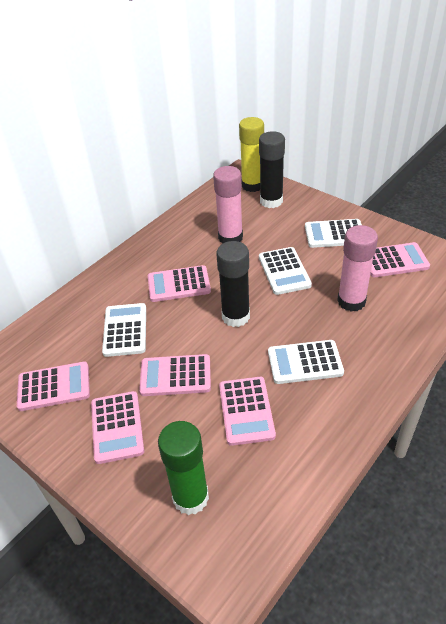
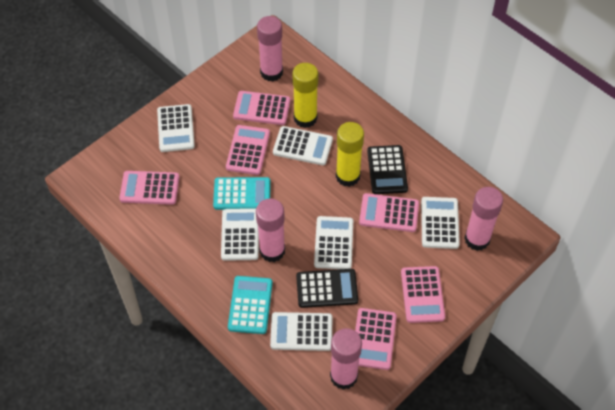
black calculator: none = 0 -> [296,269,358,308] [367,145,408,194] = 2
black glue stick: [216,241,250,327] [259,131,285,208] = 2 -> none = 0
green glue stick: [158,421,209,515] = 1 -> none = 0
pink glue stick: [213,166,243,244] [337,225,378,312] = 2 -> [256,198,285,262] [257,16,283,81] [330,328,362,390] [464,187,503,251] = 4
turquoise calculator: none = 0 -> [213,177,271,210] [228,276,273,334] = 2
white calculator: [102,303,146,357] [259,247,312,295] [268,340,344,384] [305,219,362,248] = 4 -> [157,104,195,152] [221,208,259,261] [270,312,332,351] [273,126,333,165] [314,216,353,269] [421,197,460,249] = 6
yellow glue stick: [239,117,264,192] = 1 -> [292,63,318,128] [336,122,364,187] = 2

